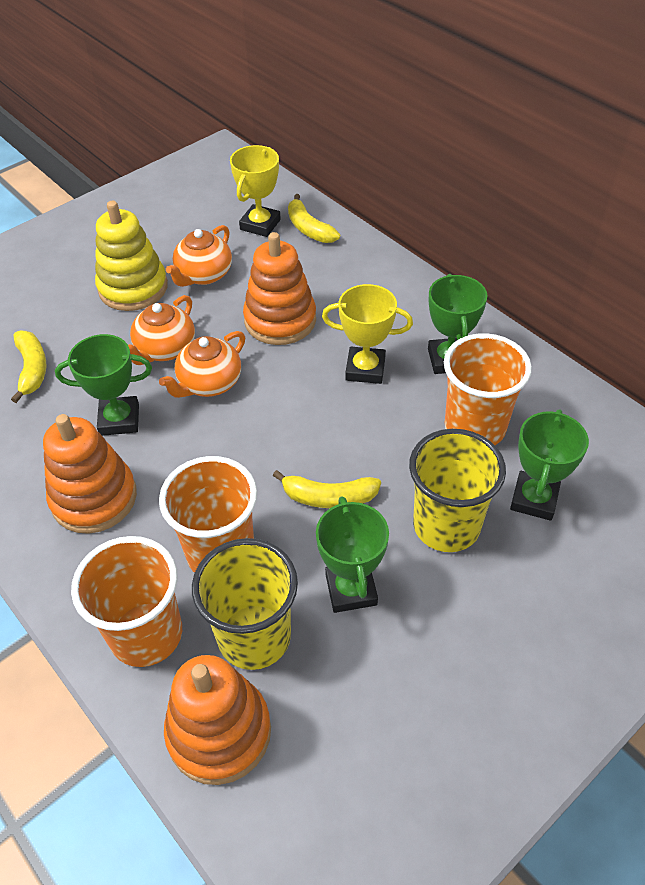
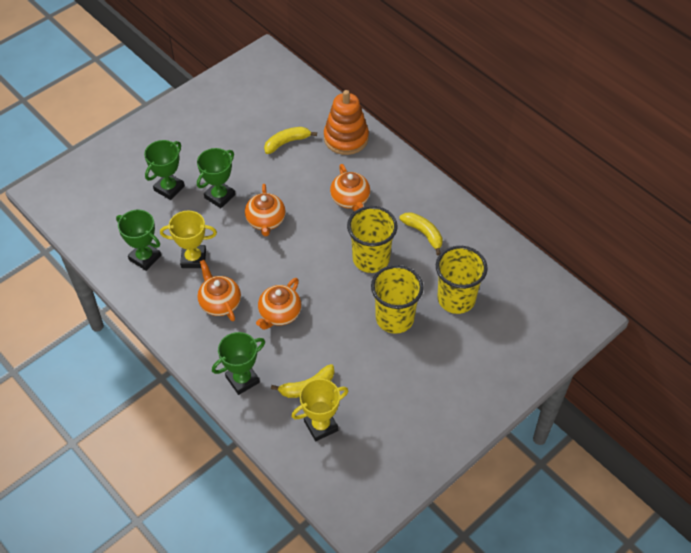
orange cup: [71,536,182,667] [159,456,257,573] [444,333,532,445] = 3 -> none = 0
orange stacking toy: [43,414,137,534] [164,655,271,785] [243,232,316,345] = 3 -> [324,90,369,155] = 1
orange teapot: [128,295,195,365] [159,331,245,398] [166,225,232,287] = 3 -> [197,260,241,321] [245,184,286,236] [256,278,301,330] [330,164,370,212] = 4
yellow cup: [192,538,298,670] [409,429,506,552] = 2 -> [347,206,397,273] [371,265,424,334] [436,246,488,314] = 3
yellow stacking toy: [95,201,168,311] = 1 -> none = 0

